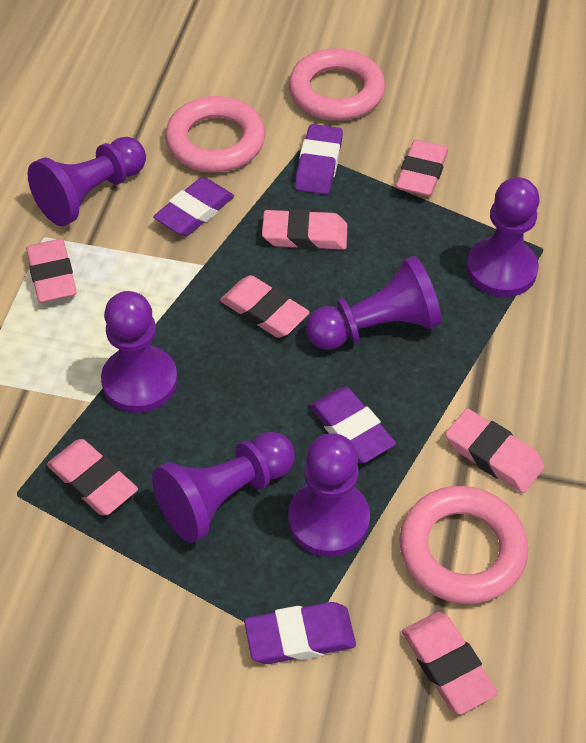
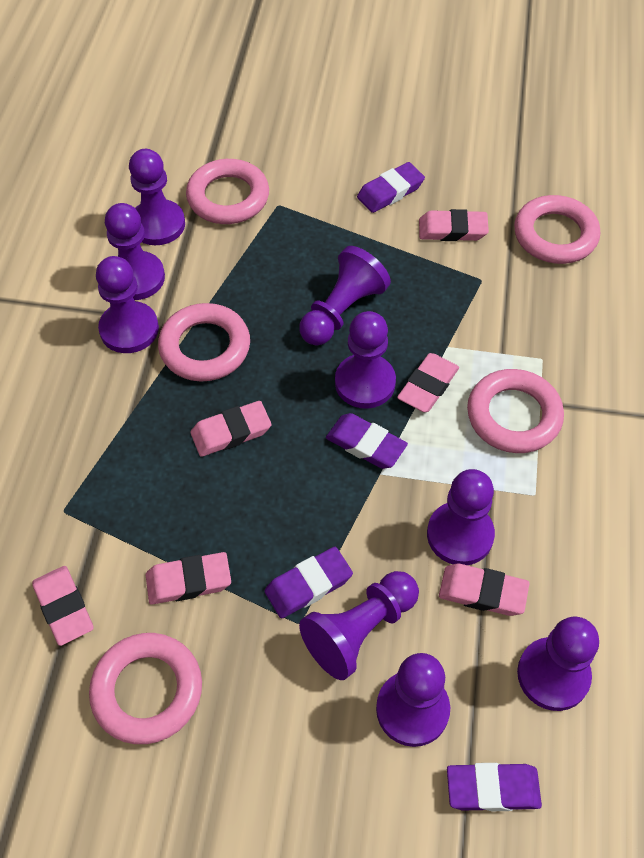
pink eraser: [26,239,77,303] [47,439,138,515] [220,275,310,338] [262,209,347,250] [396,140,448,197] [402,612,498,714] [445,409,545,493] = 7 -> [32,566,94,646] [146,552,231,605] [191,401,271,457] [397,353,459,412] [419,209,489,241] [439,564,530,616] = 6
pink ring: [165,96,265,172] [289,48,385,121] [399,486,528,604] = 3 -> [89,633,202,744] [158,303,250,382] [186,159,269,224] [467,369,564,453] [514,195,600,264] = 5
purple pawn: [27,137,146,226] [101,291,178,413] [152,432,295,543] [288,433,370,557] [306,256,441,350] [466,177,539,297] = 6 -> [96,256,159,353] [105,203,165,300] [129,149,185,245] [299,246,391,346] [299,571,419,680] [335,311,396,409] [376,653,450,747] [427,469,495,565] [517,617,599,711] = 9

